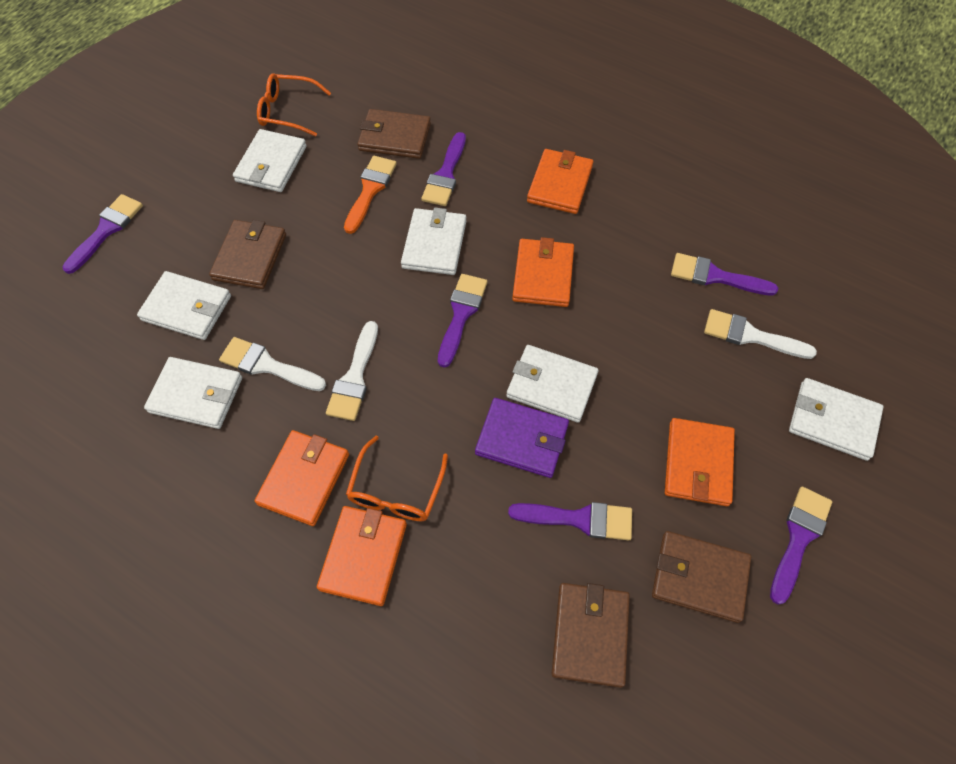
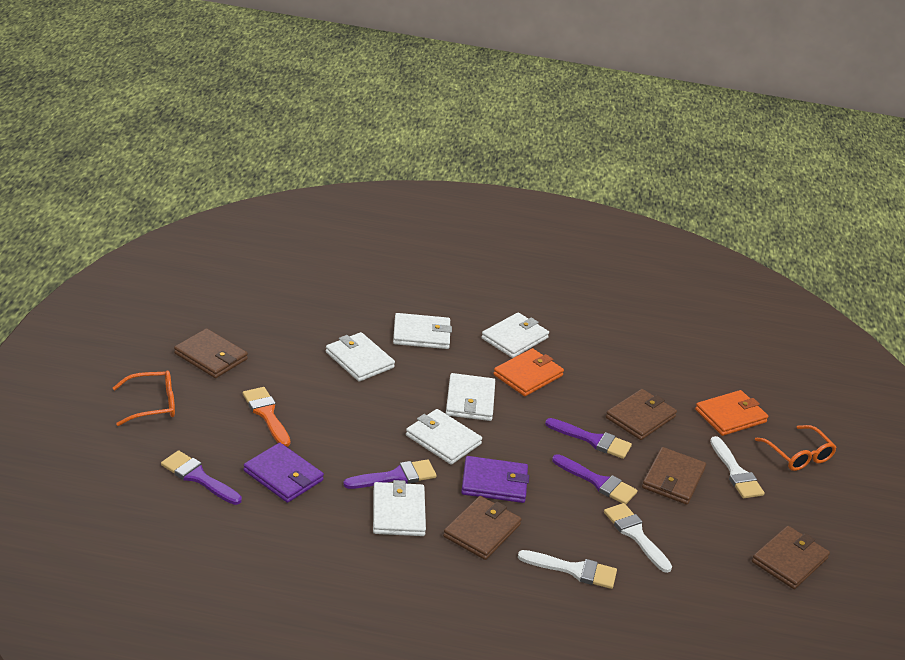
brown wallet: [209,220,286,289] [358,109,431,159] [551,583,630,688] [652,531,751,623] = 4 -> [174,328,248,378] [443,496,522,560] [606,389,677,440] [642,447,706,505] [752,526,830,589] = 5
orange wallet: [255,430,349,526] [317,506,407,606] [512,237,574,307] [527,149,593,214] [665,418,735,506] = 5 -> [493,348,564,396] [695,390,768,436] = 2
purple brush: [62,194,143,274] [421,132,466,206] [438,274,487,368] [508,502,632,540] [671,253,778,296] [770,487,832,605] = 6 -> [161,450,242,505] [343,459,437,489] [545,418,632,459] [552,454,637,504] = 4
purple wallet: [475,398,569,478] = 1 -> [243,443,324,503] [461,456,529,503] = 2

